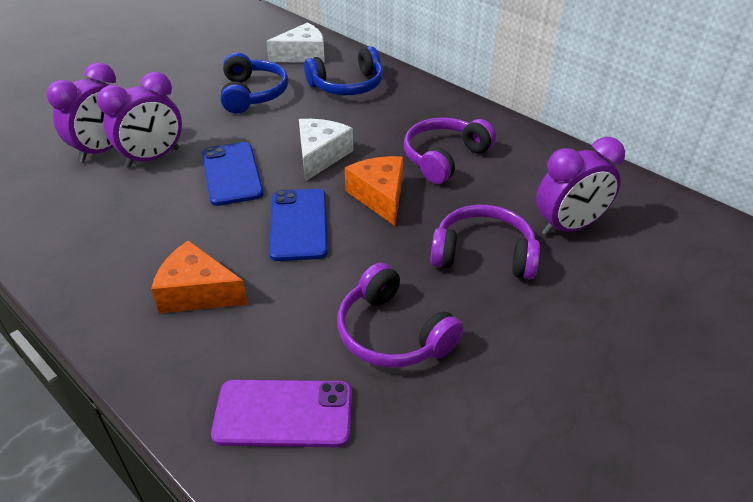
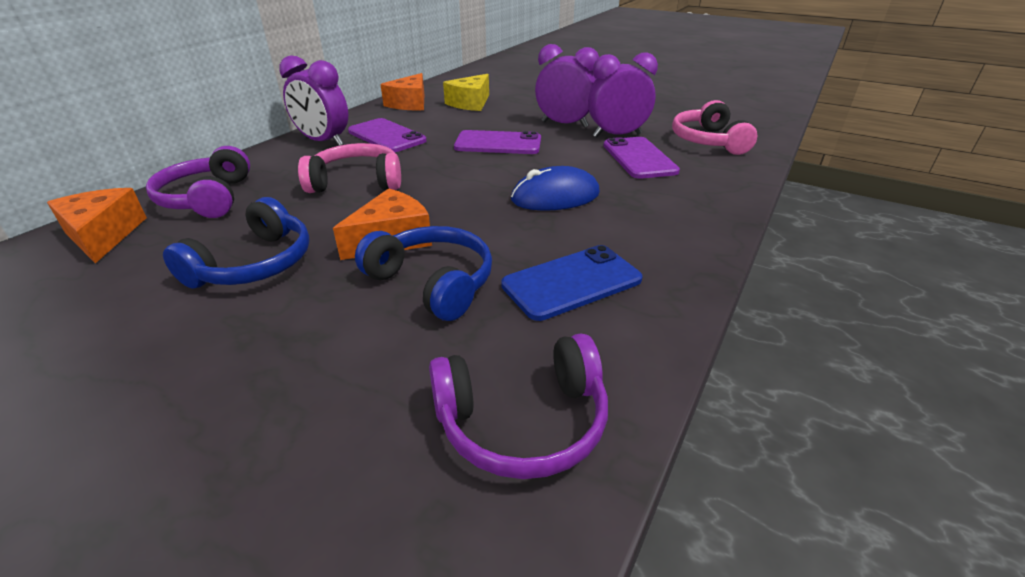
blue mouse: none = 0 -> [511,166,600,211] = 1
blue phone: [202,142,264,206] [269,189,328,261] = 2 -> [501,245,643,321] = 1
orange cheese: [151,240,248,313] [345,156,403,226] = 2 -> [47,188,147,264] [333,188,432,260] [380,73,424,110] = 3
pink headphones: none = 0 -> [298,143,401,193] [672,100,757,155] = 2
purple headphones: [337,263,464,368] [404,118,496,184] [430,205,540,279] = 3 -> [146,146,250,218] [429,333,608,479] = 2
purple phone: [211,380,352,447] = 1 -> [348,118,426,152] [454,130,541,154] [603,137,680,179] = 3
white cheese: [266,23,325,63] [299,119,353,182] = 2 -> none = 0
yellow cheese: none = 0 -> [443,74,489,111] = 1

